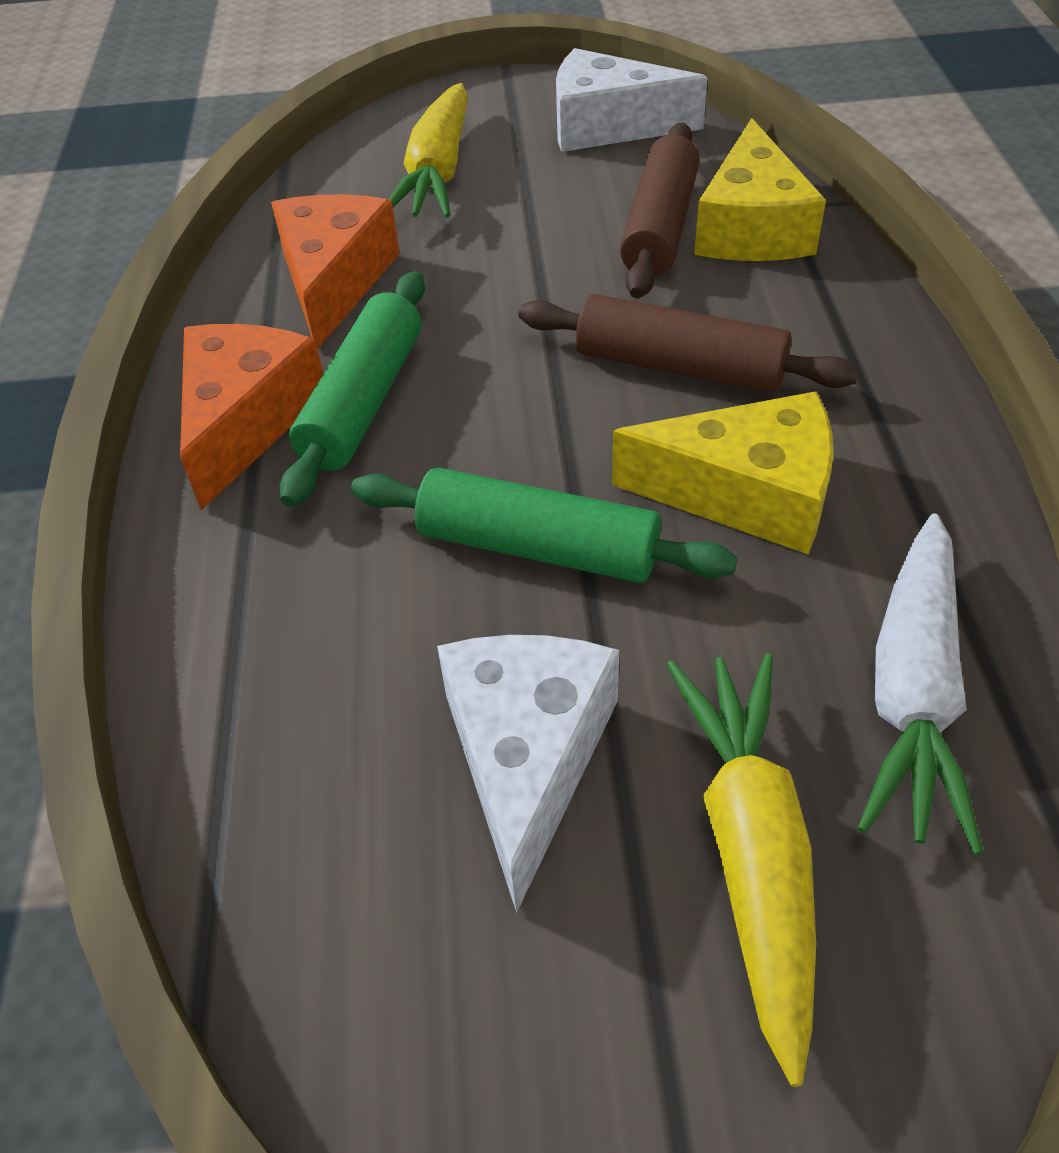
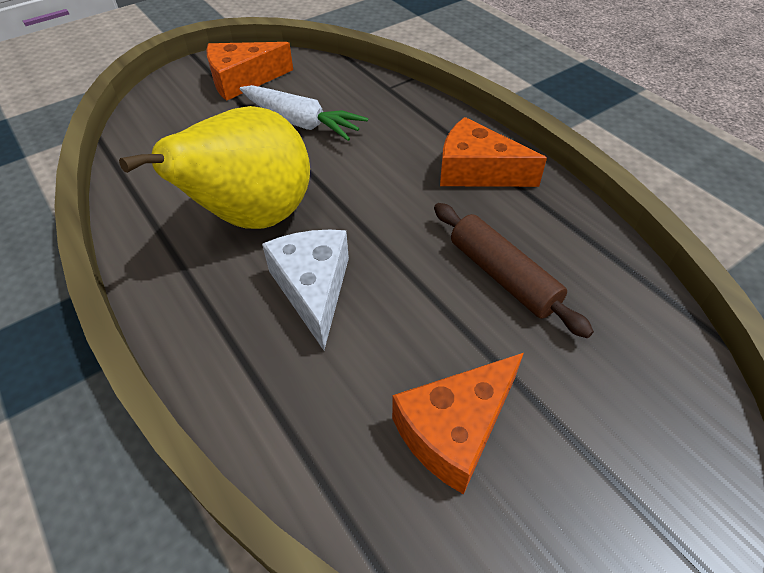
brown rolling pin: [518,294,859,393] [620,123,700,299] = 2 -> [434,203,594,338] = 1
green rolling pin: [280,271,425,507] [351,467,738,583] = 2 -> none = 0
orange cheese: [180,324,323,510] [271,194,400,349] = 2 -> [206,42,293,101] [392,353,524,495] [440,117,547,187] = 3
white cheese: [437,635,619,913] [556,48,708,152] = 2 -> [262,230,349,350] = 1
yellow carrot: [389,83,468,218] [666,654,816,1087] = 2 -> none = 0
yellow cheese: [612,391,834,554] [694,118,826,261] = 2 -> none = 0
yellow pear: none = 0 -> [119,106,310,229] = 1

